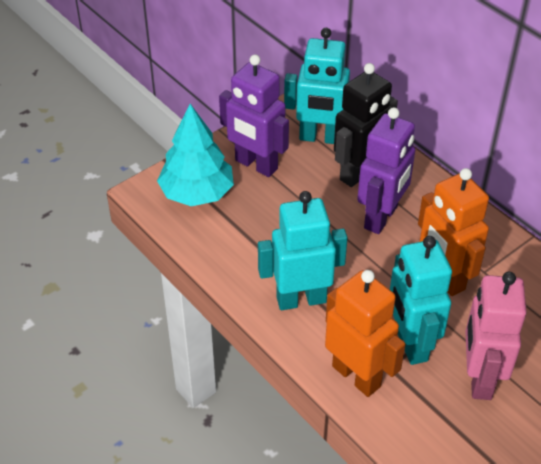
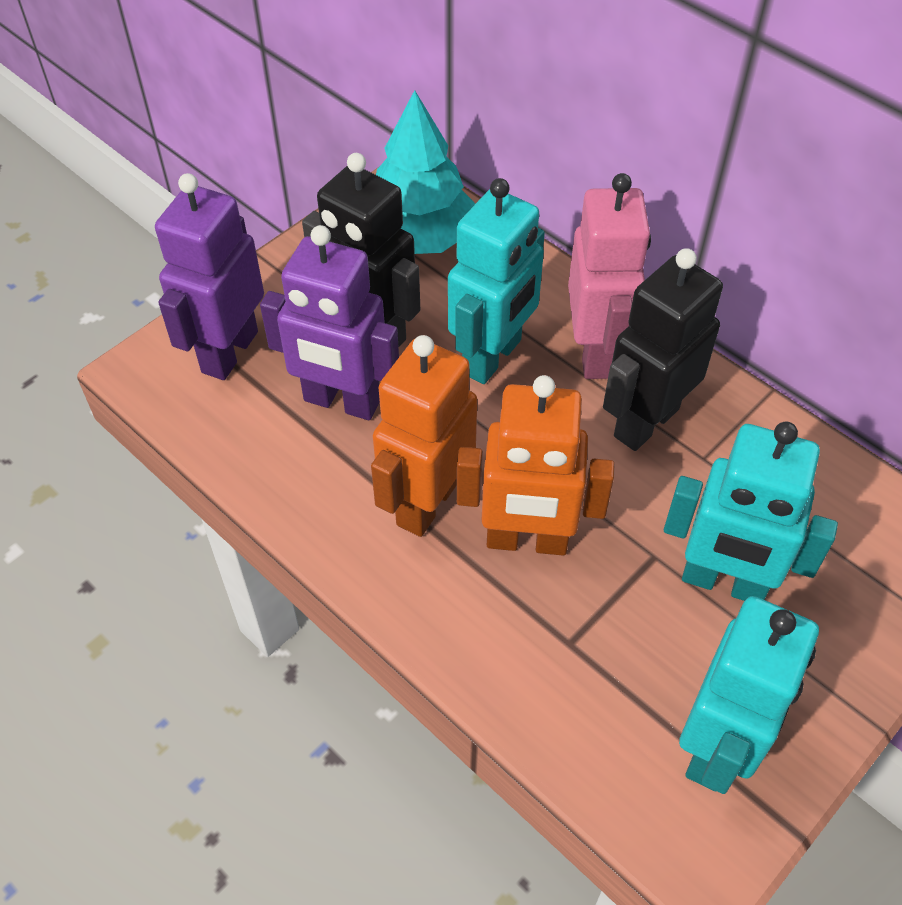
black robot: [334,63,398,187] = 1 -> [302,153,420,347] [603,248,723,451] = 2

